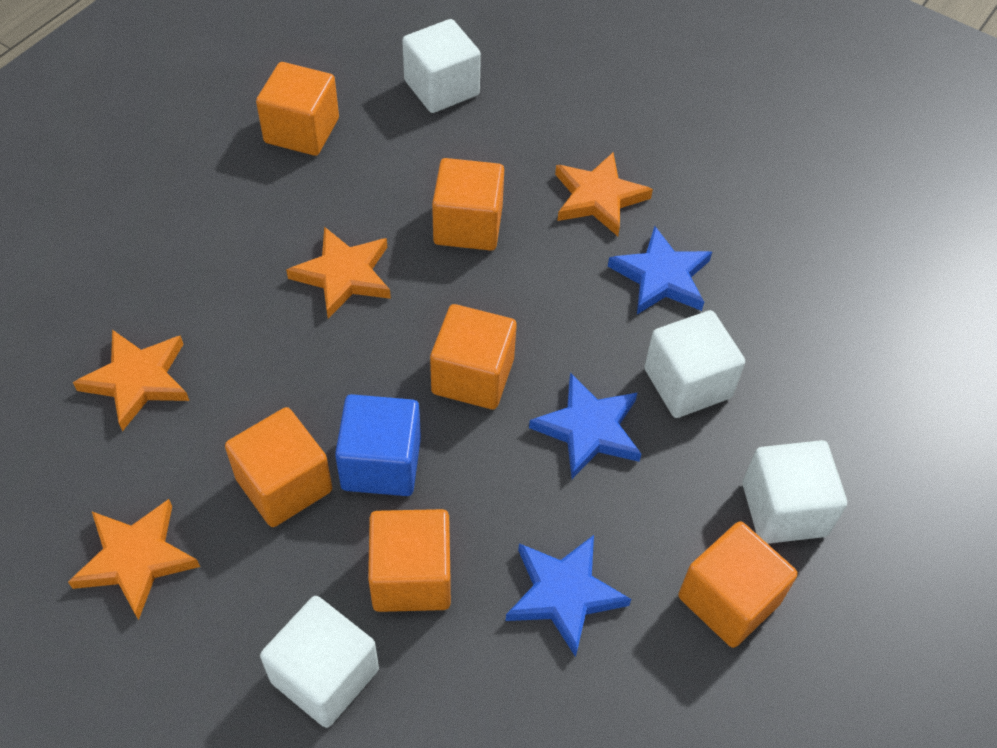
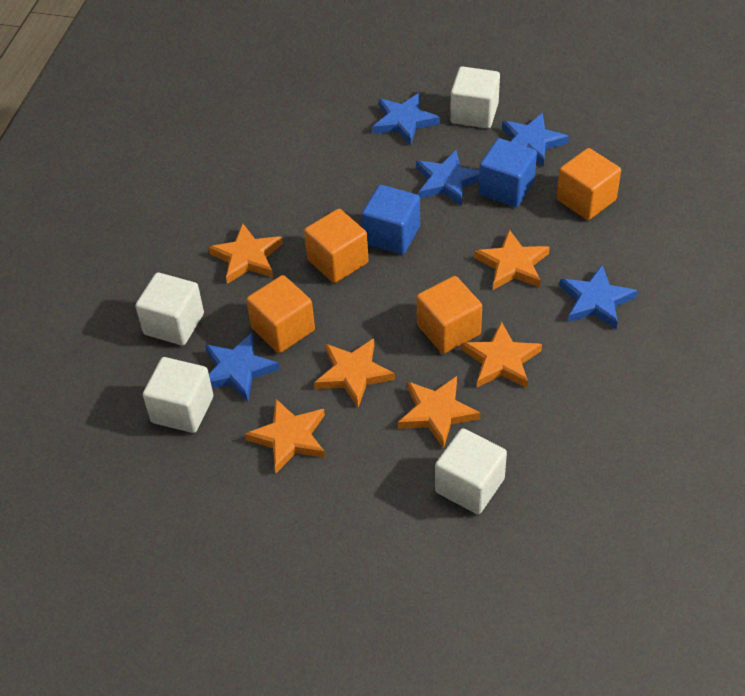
blue cube: [335,394,421,496] = 1 -> [362,185,420,255] [479,138,537,207] = 2
blue star: [505,535,631,657] [529,373,641,479] [608,226,712,314] = 3 -> [205,333,280,402] [372,93,440,145] [416,150,479,206] [502,113,569,167] [559,265,638,329] = 5
orange cube: [225,407,332,527] [256,62,339,156] [368,509,451,612] [430,304,517,409] [432,158,504,251] [678,521,798,648] = 6 -> [246,275,315,353] [304,209,369,283] [417,276,482,354] [556,148,621,220] = 4
orange star: [68,499,200,620] [73,330,189,431] [286,227,391,319] [555,153,653,236] = 4 -> [208,223,283,284] [245,399,325,473] [314,338,395,407] [398,376,480,449] [462,321,542,388] [474,229,550,290] = 6

